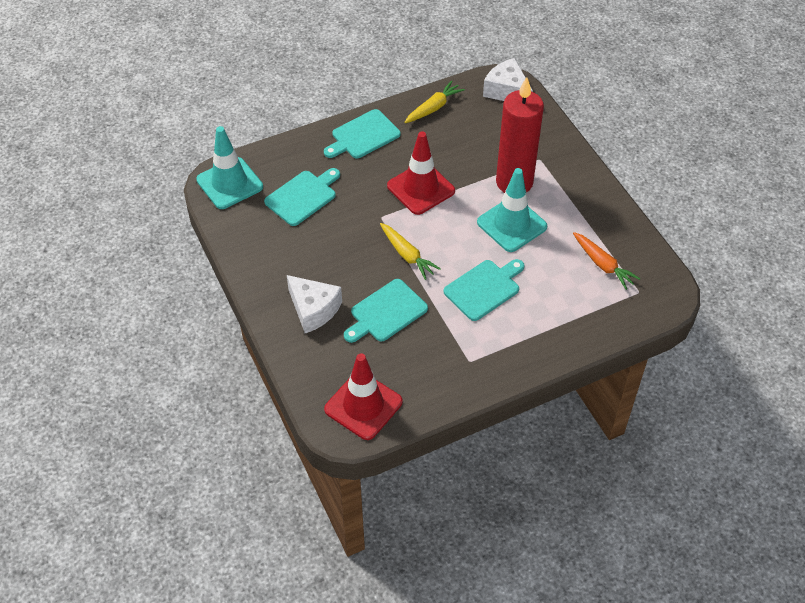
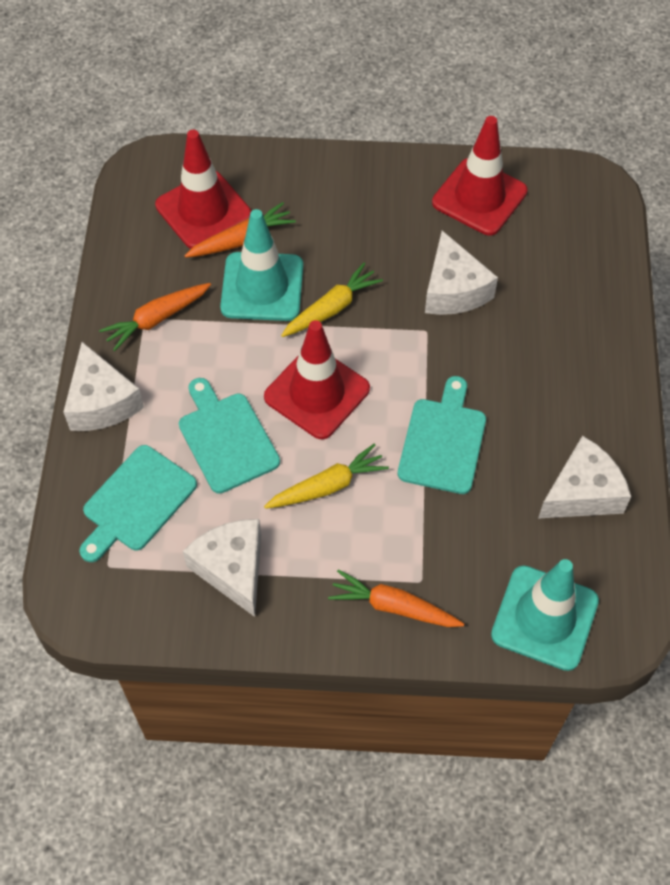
orange carrot: [573,232,641,290] = 1 -> [99,283,211,351] [185,202,296,257] [328,569,464,627] = 3
red candle: [496,77,544,193] = 1 -> none = 0
red traffic cone: [324,353,403,440] [387,131,455,215] = 2 -> [155,130,251,249] [264,320,370,439] [432,116,528,235] = 3
turquoise cutting board: [264,168,340,226] [324,109,401,158] [344,279,428,343] [444,259,524,321] = 4 -> [79,445,197,562] [179,378,280,494] [398,376,486,494] = 3
white cheese: [287,275,342,333] [483,58,533,101] = 2 -> [63,342,144,431] [183,519,261,617] [425,231,498,315] [538,436,631,519] = 4

